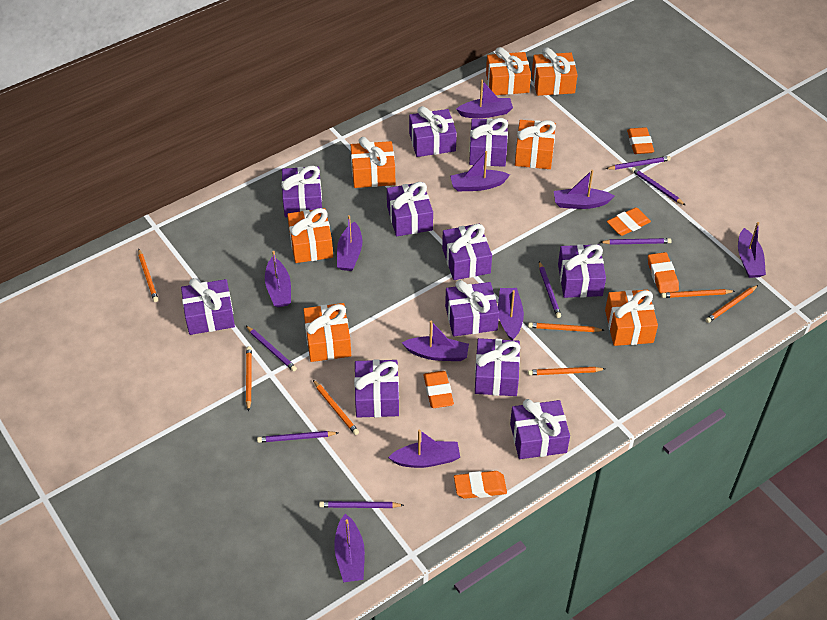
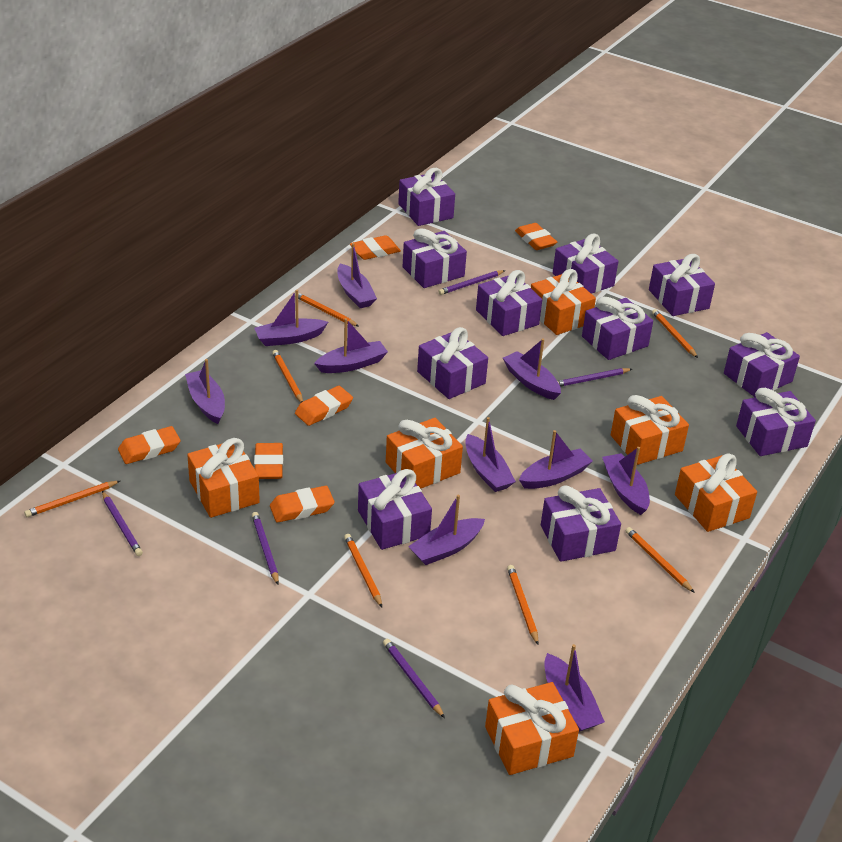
orange eraser: [423,371,454,408] [454,471,507,499] [607,207,651,236] [627,127,654,154] [648,252,679,294] = 5 -> [118,426,181,464] [254,443,283,479] [270,486,335,522] [295,386,353,426] [350,235,401,260] [515,223,557,250] = 6
orange gift: [287,208,333,263] [303,303,351,362] [351,137,395,188] [486,47,531,95] [515,120,556,169] [532,47,578,96] [605,290,658,346] = 7 -> [187,438,260,518] [386,418,463,489] [485,682,579,775] [531,269,596,335] [611,395,689,465] [675,454,757,532] = 6
purple pencil: [246,326,297,371] [257,431,338,443] [319,501,404,508] [539,261,561,318] [600,238,672,245] [606,156,671,170] [631,167,685,205] = 7 -> [102,491,143,556] [252,512,279,585] [383,639,445,718] [438,270,505,295] [557,368,632,387] = 5

